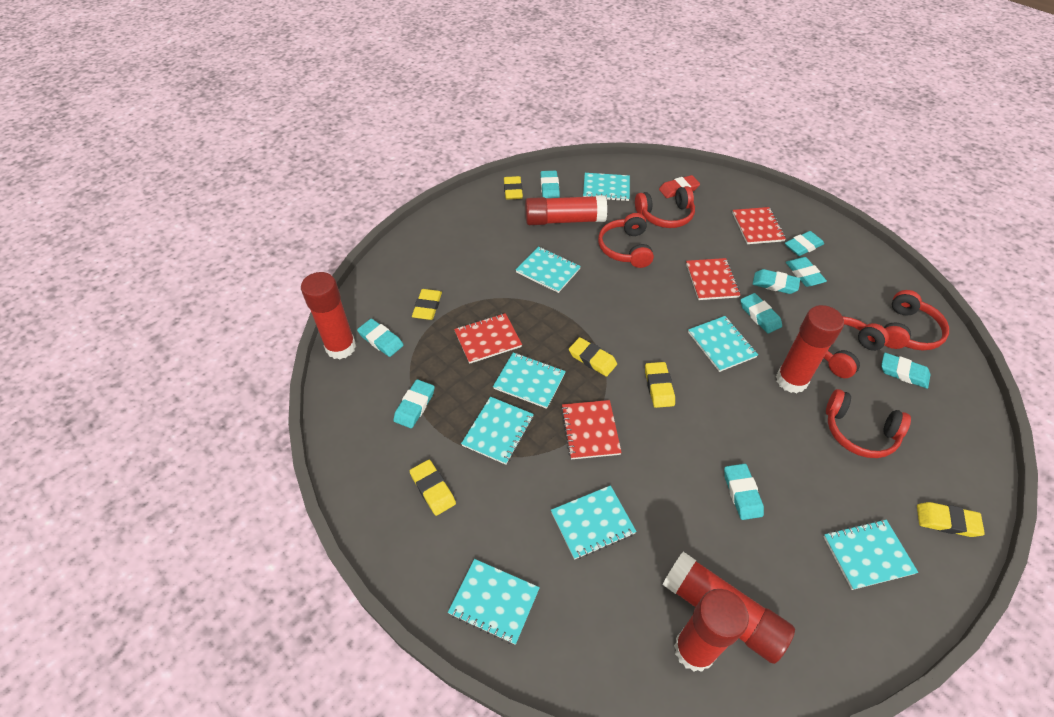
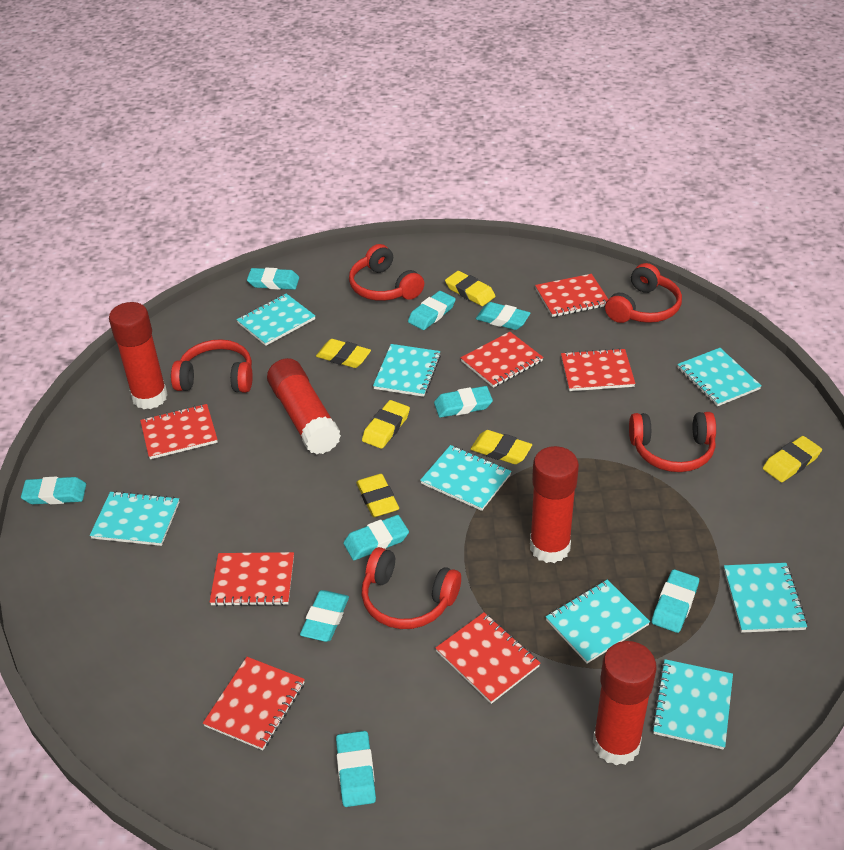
red eraser: [659,175,700,198] = 1 -> none = 0
red glue stick: [301,272,356,359] [525,196,607,225] [663,552,795,664] [674,589,749,672] [776,305,844,393] = 5 -> [109,302,168,409] [267,358,341,455] [530,446,579,563] [593,641,656,765] = 4
red notebook: [454,313,522,364] [561,400,622,459] [686,258,741,300] [732,207,786,244] = 4 -> [140,404,218,459] [203,657,305,750] [210,552,294,606] [436,612,540,704] [460,332,544,388] [535,274,608,317] [561,348,635,391] = 7

